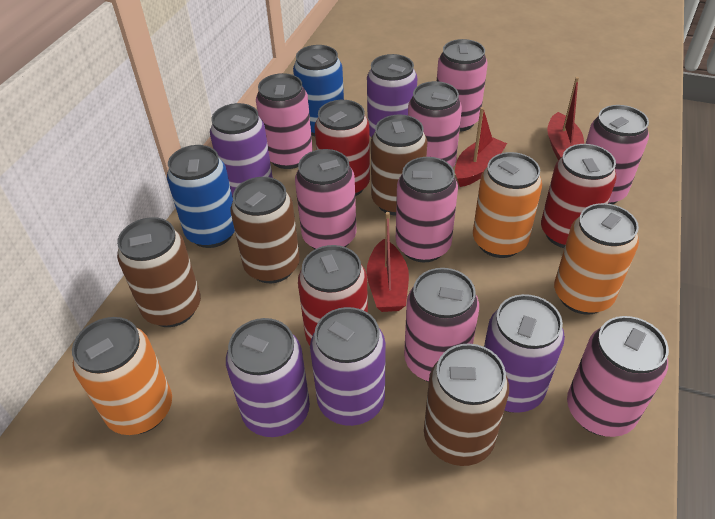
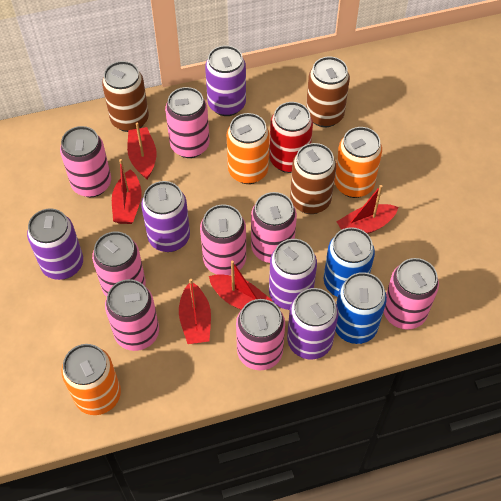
brown can: [117,217,201,327] [231,177,300,283] [371,114,427,216] [424,344,509,466] = 4 -> [102,61,149,132] [290,143,336,214] [306,57,350,127] = 3
red boat: [367,212,409,312] [455,107,507,187] [547,77,584,160] = 3 -> [112,159,142,224] [127,122,157,179] [179,279,211,344] [209,261,272,310] [336,185,398,234] = 5
red can: [298,245,368,346] [314,100,370,196] [541,144,617,248] = 3 -> [269,102,313,173] = 1

